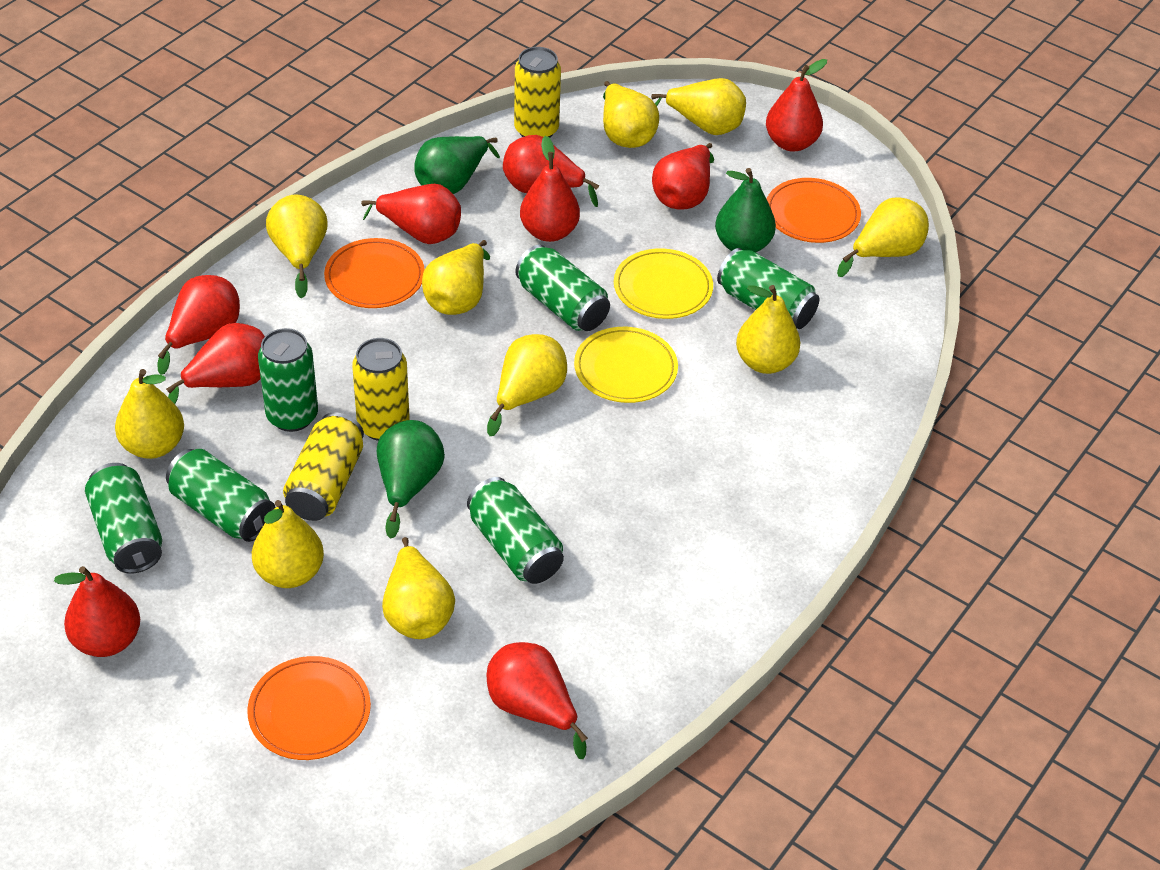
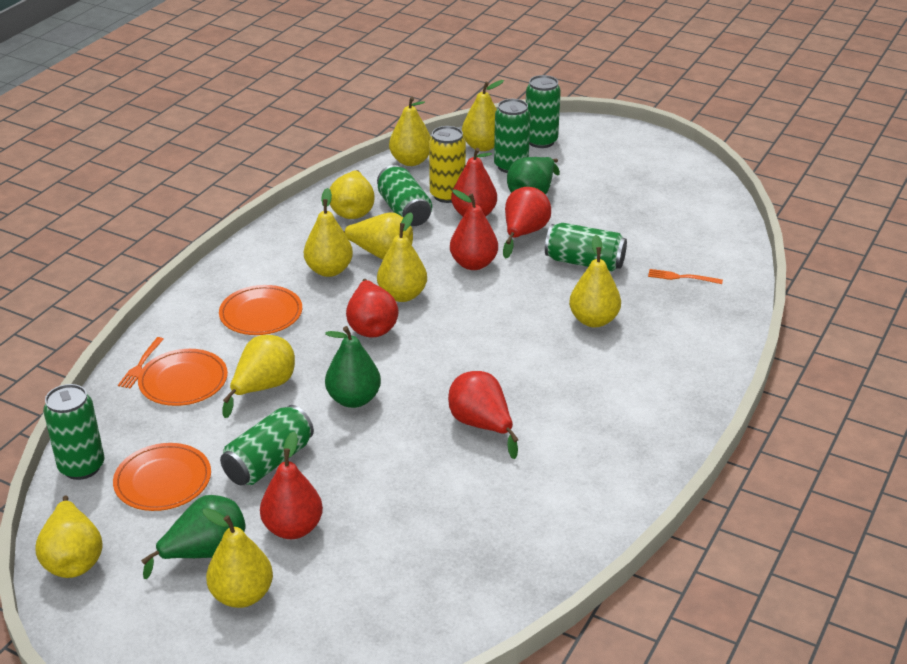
orange fork: none = 0 -> [118,337,164,388] [648,269,723,284] = 2
red pear: [54,566,140,657] [157,275,240,375] [166,323,265,404] [361,184,461,244] [486,642,588,759] [503,135,599,207] [520,136,580,242] [652,143,714,210] [766,59,827,152] = 9 -> [260,432,323,539] [346,279,399,338] [448,371,519,459] [450,189,498,270] [451,148,497,217] [503,187,551,259] = 6
yellow can: [283,412,364,521] [352,338,410,441] [514,47,561,138] = 3 -> [429,126,466,203] = 1
yellow plate: [574,327,678,403] [614,248,713,319] = 2 -> none = 0

